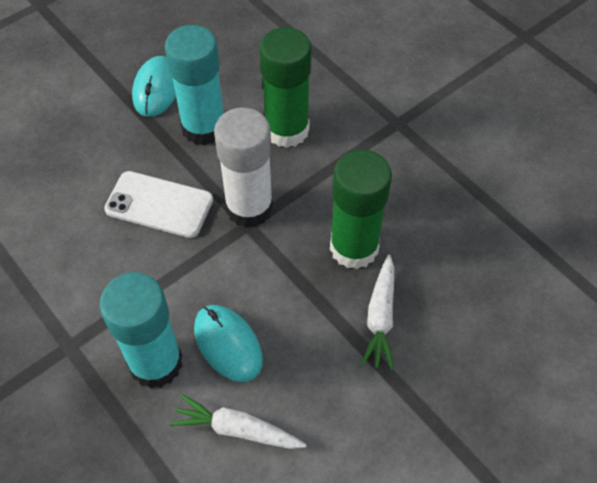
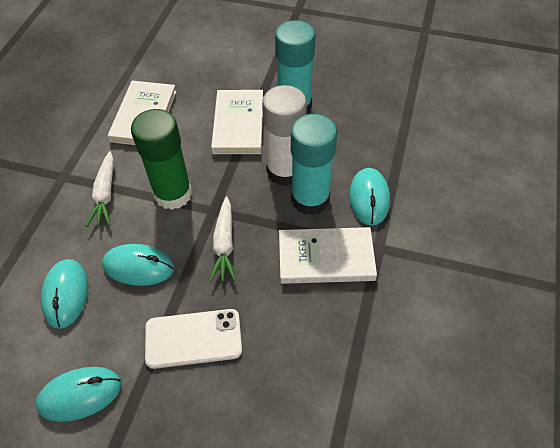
green glue stick: [259,27,312,148] [330,150,392,269] = 2 -> [131,109,192,210] = 1
turquoise mouse: [132,56,176,117] [194,305,263,382] = 2 -> [36,367,121,422] [41,259,88,329] [102,244,174,286] [349,168,390,226] = 4
white book: none = 0 -> [108,81,176,145] [211,90,263,154] [279,227,377,284] = 3

